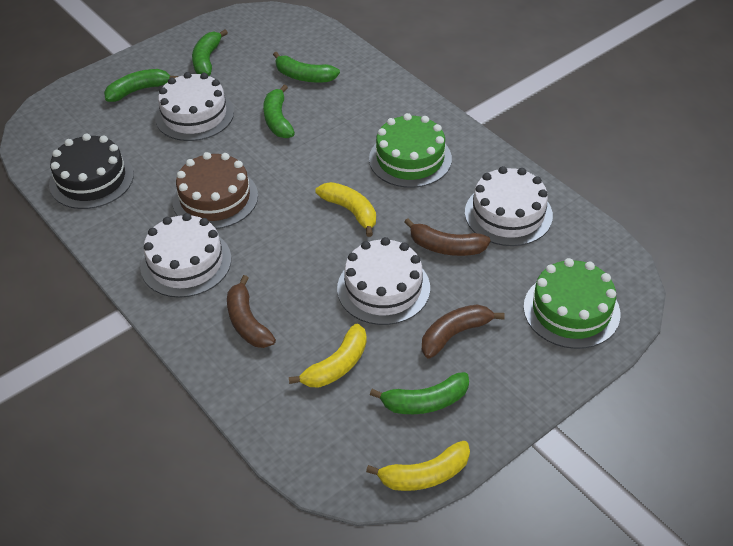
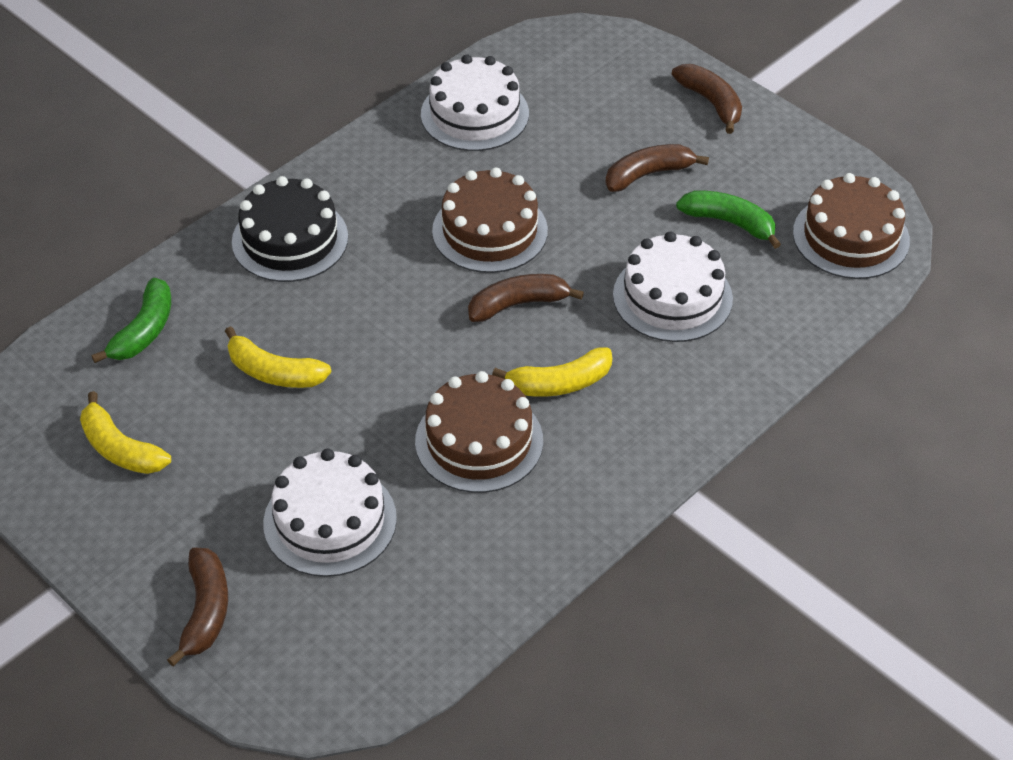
brown banana: [227,275,276,348] [404,218,491,256] [422,305,505,358] = 3 -> [167,548,228,666] [468,274,584,322] [605,144,709,192] [672,64,742,134] = 4
brown cake: [172,152,258,229] = 1 -> [415,371,543,493] [432,168,548,273] [793,173,910,279] = 3
green banana: [104,69,178,102] [192,30,228,76] [263,85,295,138] [273,52,340,83] [370,372,469,414] = 5 -> [91,278,171,363] [676,191,781,249] = 2
green cake: [369,113,452,188] [524,258,620,349] = 2 -> none = 0
white cake: [140,213,231,298] [155,72,234,141] [337,237,430,325] [465,166,553,246] = 4 -> [263,449,397,577] [421,54,529,151] [613,232,733,342] = 3

